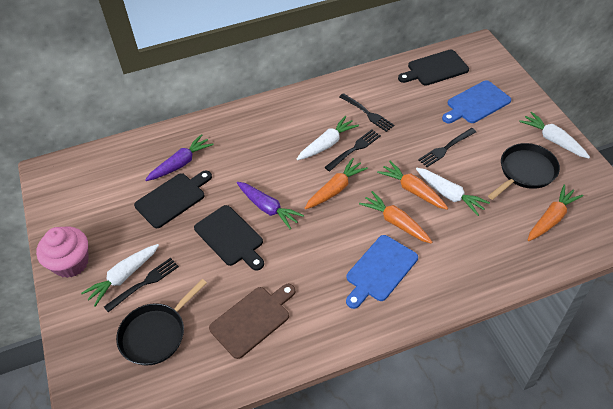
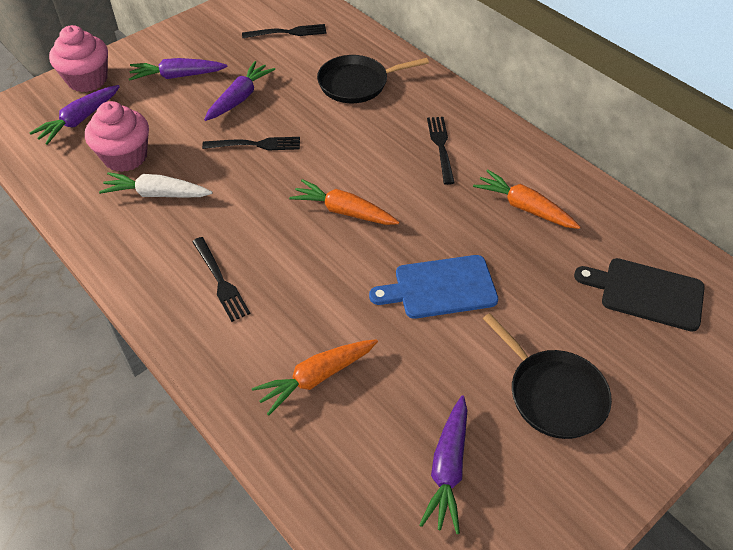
black cutting board: [134,171,212,228] [194,205,264,271] [398,50,469,86] = 3 -> [574,258,705,332] = 1
blue cutting board: [346,235,418,309] [442,80,511,123] = 2 -> [369,255,498,319] = 1
brown cutting board: [209,284,295,359] = 1 -> none = 0
orange carrot: [305,158,368,209] [359,191,432,244] [377,161,448,210] [528,185,583,241] = 4 -> [252,339,378,416] [289,179,399,225] [473,169,580,229] = 3
pink cupcake: [36,227,89,278] = 1 -> [49,25,108,92] [85,101,149,172] = 2
purple carrot: [145,134,214,181] [237,182,304,229] = 2 -> [30,85,120,145] [129,58,227,81] [204,61,275,121] [419,395,467,534] = 4
white carrot: [81,244,159,307] [296,116,359,160] [416,168,490,216] [519,112,590,158] = 4 -> [99,172,212,197] = 1

